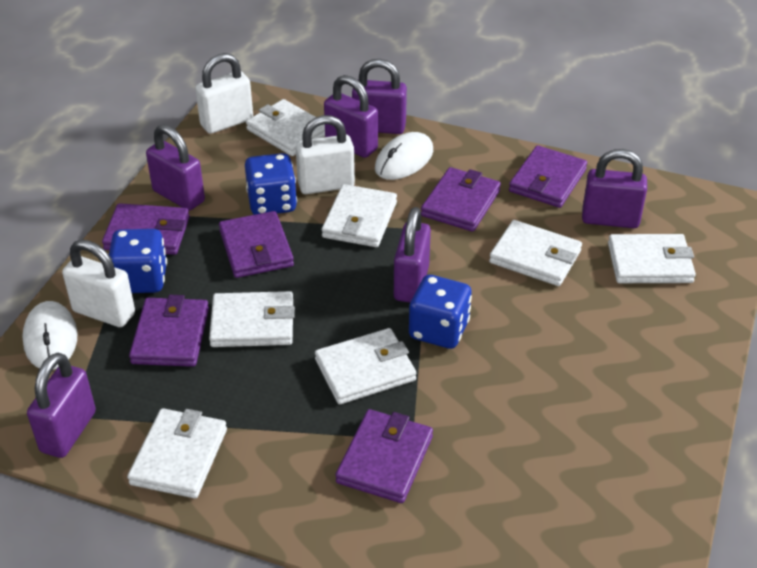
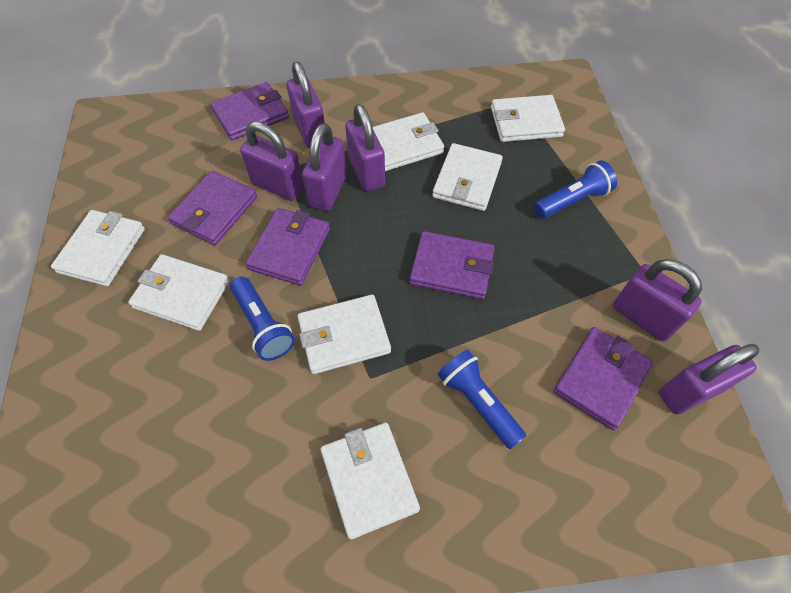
blue dice: [109,229,167,293] [245,153,297,215] [409,275,472,349] = 3 -> none = 0
blue flashlight: none = 0 -> [230,277,295,361] [438,350,526,449] [534,161,617,219] = 3
purple wallet: [102,203,190,255] [129,295,209,367] [219,211,294,278] [335,409,433,503] [421,167,501,232] [509,145,587,208] = 6 -> [168,171,257,245] [211,82,289,140] [246,208,330,286] [410,231,494,299] [553,327,653,430] = 5
white mouse: [22,301,78,370] [375,132,433,180] = 2 -> none = 0
white padlock: [62,240,135,327] [195,53,253,134] [296,115,355,194] = 3 -> none = 0

